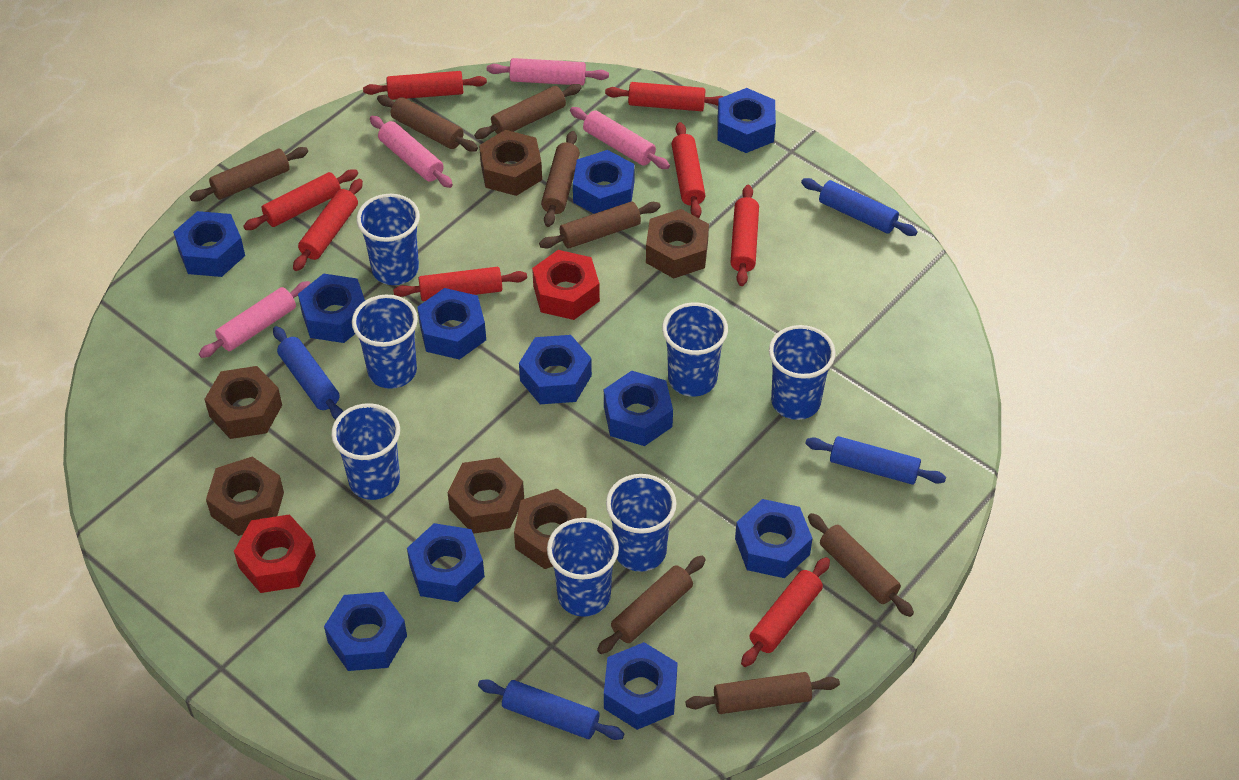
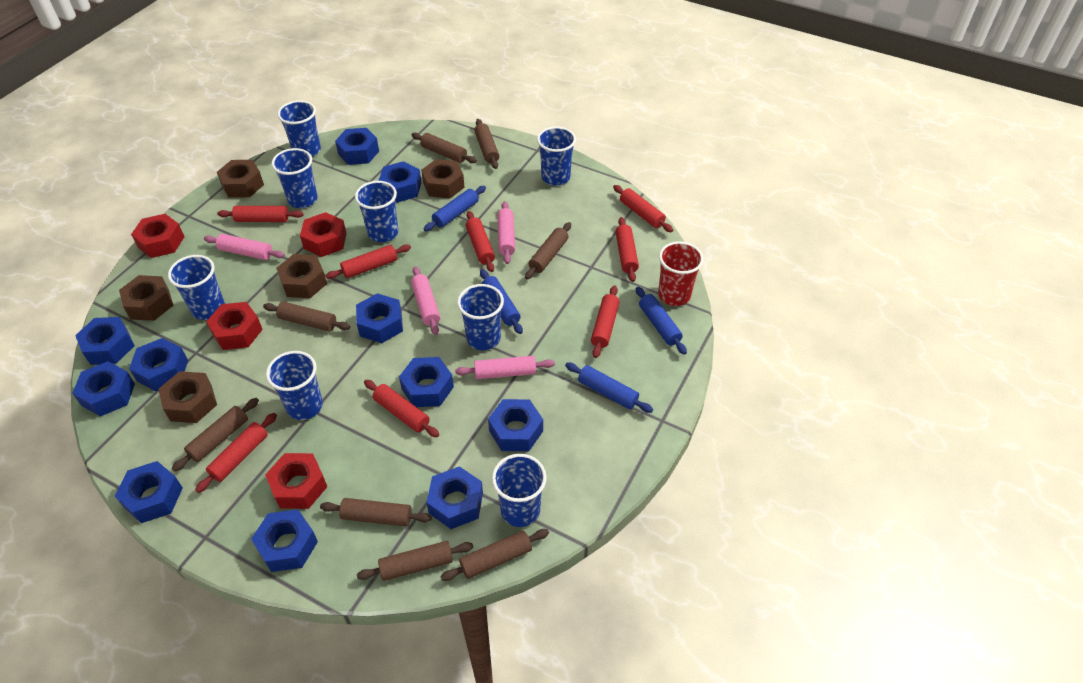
blue cup: [331,403,400,500] [352,295,418,389] [357,194,420,285] [547,518,619,617] [606,474,677,572] [662,302,728,397] [769,325,836,420] = 7 -> [168,255,225,320] [266,351,323,420] [272,148,318,208] [277,100,321,157] [355,181,399,242] [457,284,504,350] [492,454,547,527] [537,126,576,186] = 8
brown nut: [204,366,282,439] [206,457,284,536] [447,457,524,534] [479,130,542,196] [514,489,587,569] [646,209,709,278] = 6 -> [119,275,174,321] [158,371,217,423] [217,160,264,198] [276,254,327,298] [421,159,465,199] = 5
red cup: none = 0 -> [658,241,704,306] = 1
red nut: [234,514,316,593] [532,250,600,320] = 2 -> [131,214,184,258] [206,302,263,350] [265,453,327,509] [300,212,347,257] = 4

